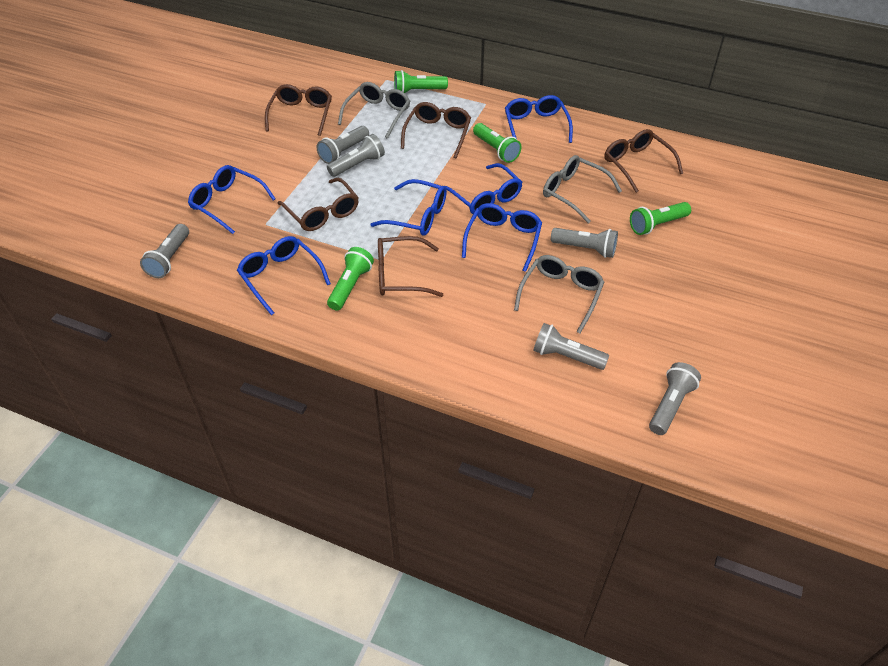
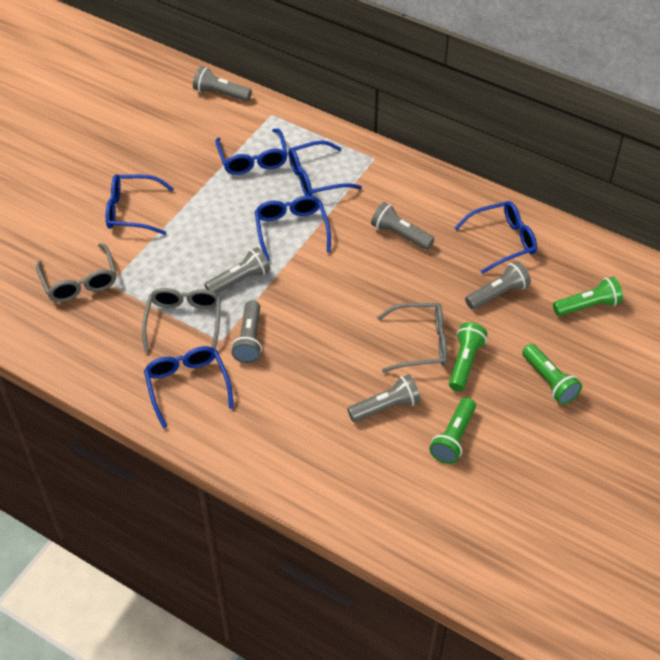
brown glasses: [265,84,332,136] [278,178,359,231] [378,236,443,297] [401,102,471,158] [604,129,683,193] = 5 -> none = 0

